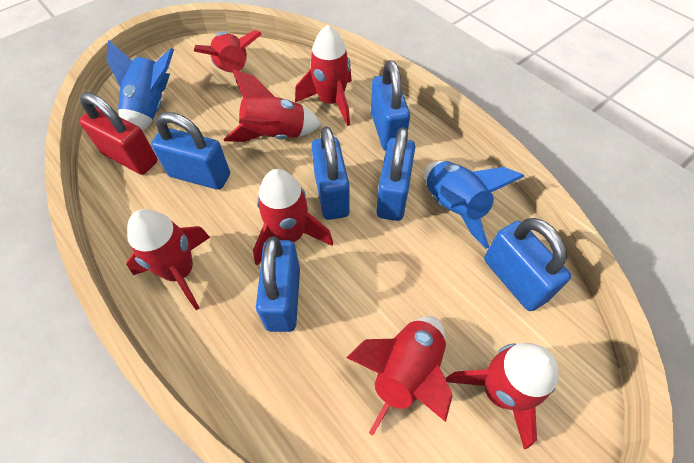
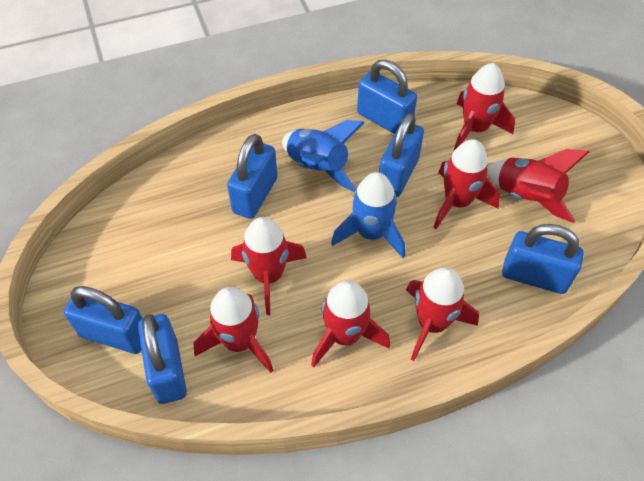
red padlock: [79,92,158,175] = 1 -> none = 0

